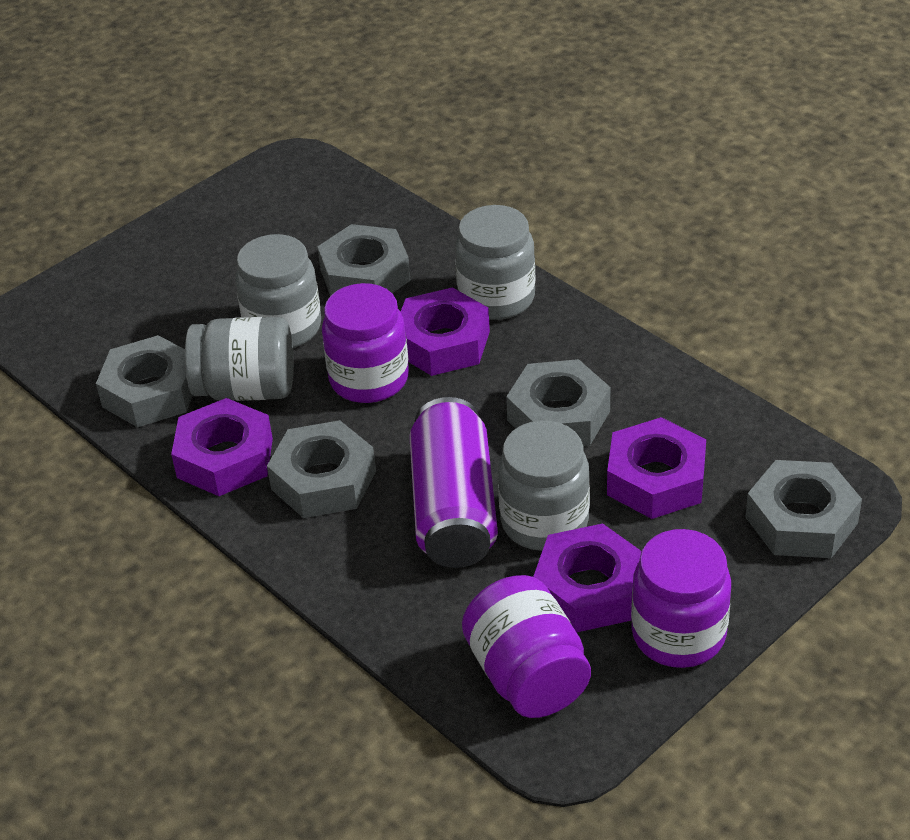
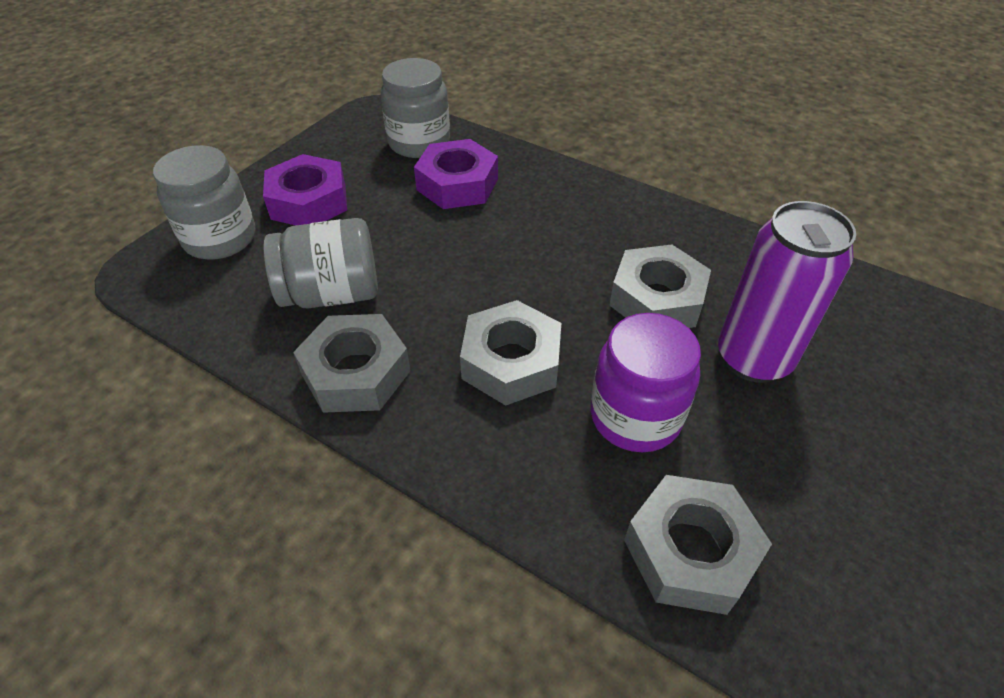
grey jar: [185,317,294,401] [235,234,321,348] [455,205,535,320] [498,420,590,551] = 4 -> [153,145,255,260] [263,218,378,308] [381,58,450,158] = 3
grey nut: [96,335,193,427] [267,420,376,518] [317,224,411,296] [506,359,610,446] [745,460,862,558] = 5 -> [293,314,411,413] [460,300,561,405] [609,245,711,328] [624,475,772,615] = 4
purple jar: [322,283,409,403] [462,575,591,718] [631,529,731,668] = 3 -> [590,313,701,452] = 1
purple nut: [171,398,273,496] [401,287,490,376] [533,523,641,632] [607,417,706,519] = 4 -> [263,154,347,225] [414,139,498,209] = 2

